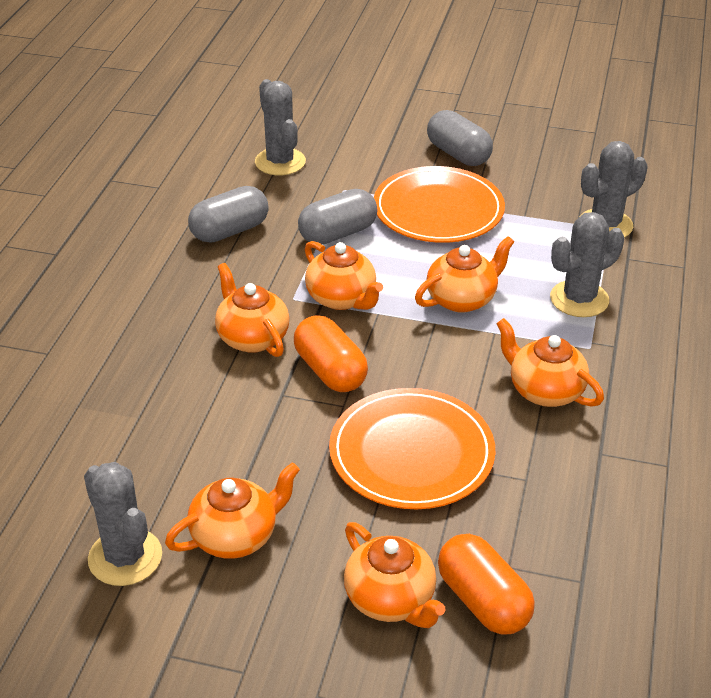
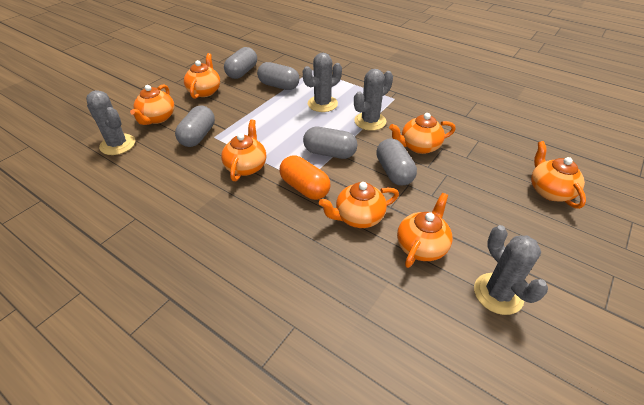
grey capsule: [188,186,269,243] [298,189,378,245] [427,110,493,166] = 3 -> [175,106,215,147] [224,47,257,79] [257,62,299,90] [303,127,357,159] [376,138,417,186] = 5
orange capsule: [294,315,368,392] [438,534,535,635] = 2 -> [279,156,330,200] = 1
orange plate: [329,388,495,509] [374,166,505,243] = 2 -> none = 0
orange teapot: [165,463,300,559] [215,263,289,357] [305,241,383,310] [344,522,445,628] [415,236,514,313] [496,318,604,407] = 6 -> [130,84,175,125] [184,53,220,99] [221,119,266,181] [319,182,399,228] [389,113,456,154] [397,193,452,268] [531,141,586,209] = 7

